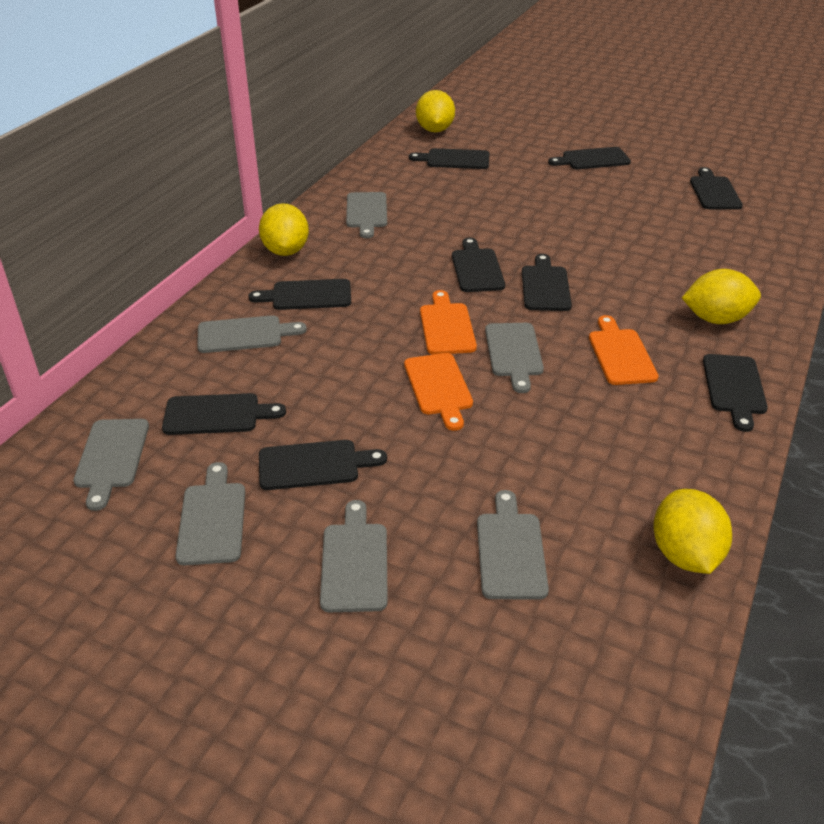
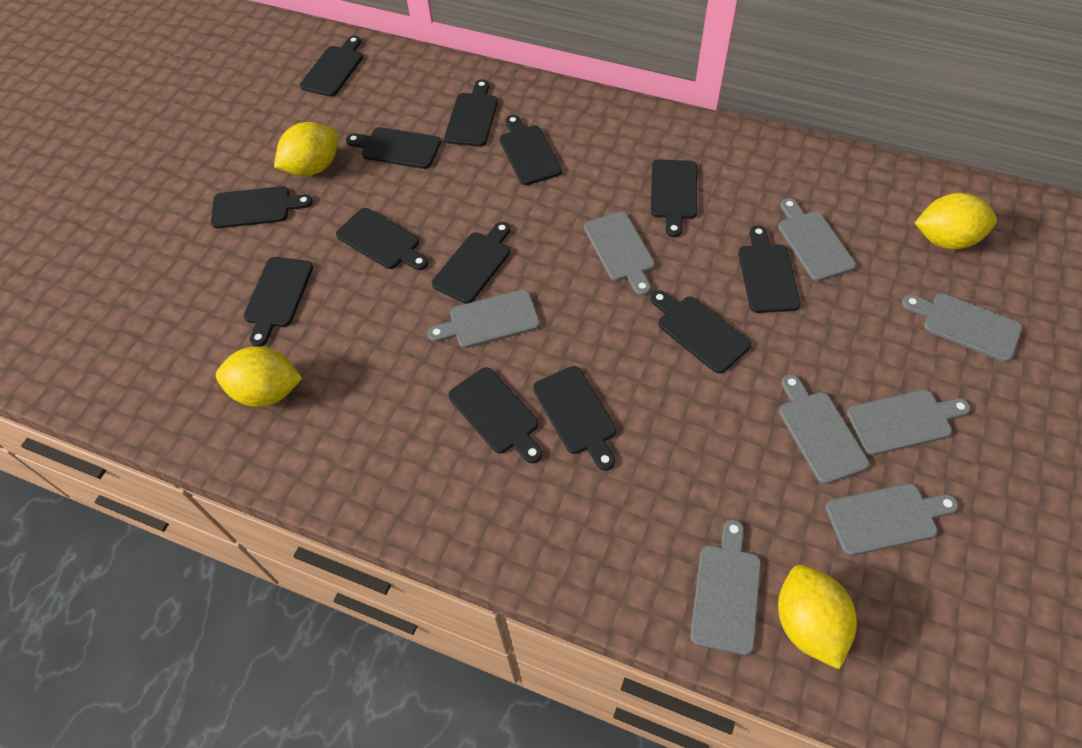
black cutting board: [162,393,286,435] [248,279,351,310] [259,440,387,490] [409,148,490,169] [452,238,505,292] [522,254,572,311] [548,147,631,169] [690,167,743,210] [703,354,768,432] = 9 -> [211,186,313,229] [244,257,313,347] [300,36,363,97] [336,208,428,270] [346,127,441,169] [432,222,510,304] [444,79,498,147] [448,367,542,463] [500,115,562,185] [533,366,617,470] [650,290,751,374] [651,159,697,237] [738,225,801,313] = 13
grey cutting board: [74,419,149,511] [175,462,245,565] [197,315,307,353] [320,500,388,612] [346,192,387,238] [477,490,549,599] [485,323,544,393] = 7 -> [428,289,540,348] [584,212,655,296] [690,519,761,655] [778,198,856,281] [779,374,869,484] [825,483,958,556] [846,390,970,455] [902,293,1022,362] = 8
orange cutting board: [404,353,473,431] [420,290,477,355] [589,315,659,385] = 3 -> none = 0

